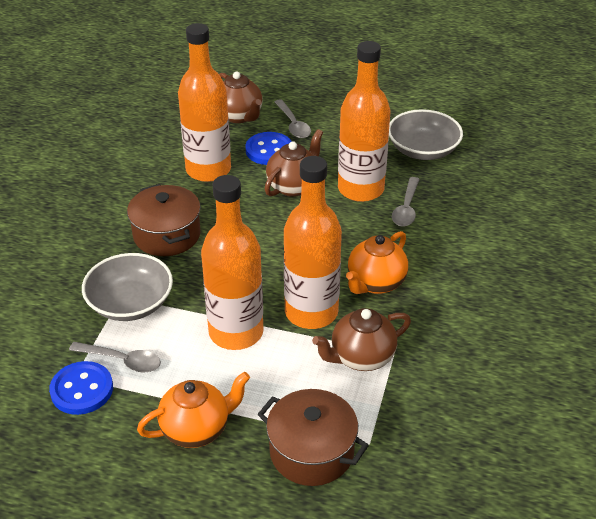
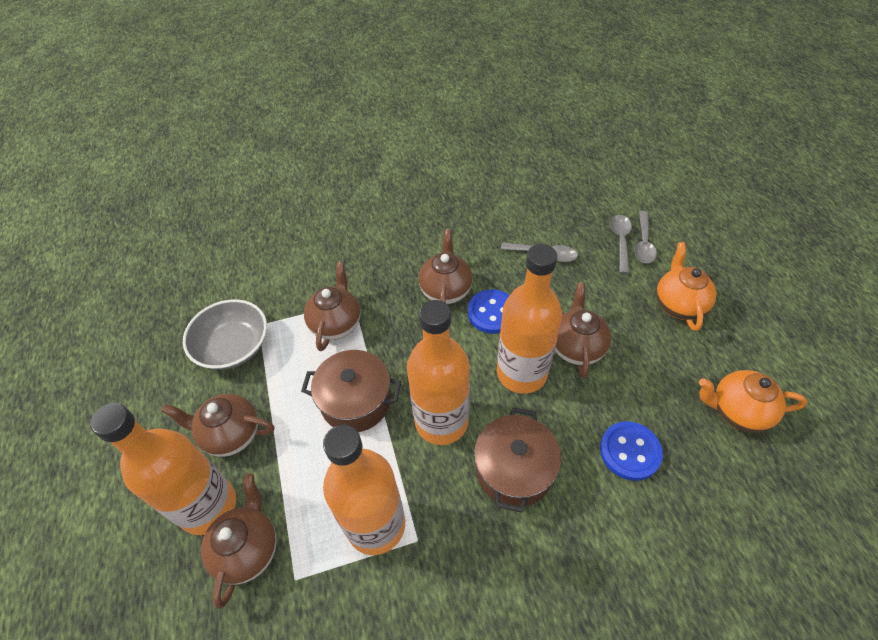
brown teapot: [219,71,263,123] [265,129,323,197] [312,308,411,371] = 3 -> [161,394,274,457] [201,473,277,609] [304,262,360,351] [419,229,473,304] [555,283,611,378] = 5
grey bowl: [82,253,173,321] [389,109,463,160] = 2 -> [183,299,267,370] = 1

